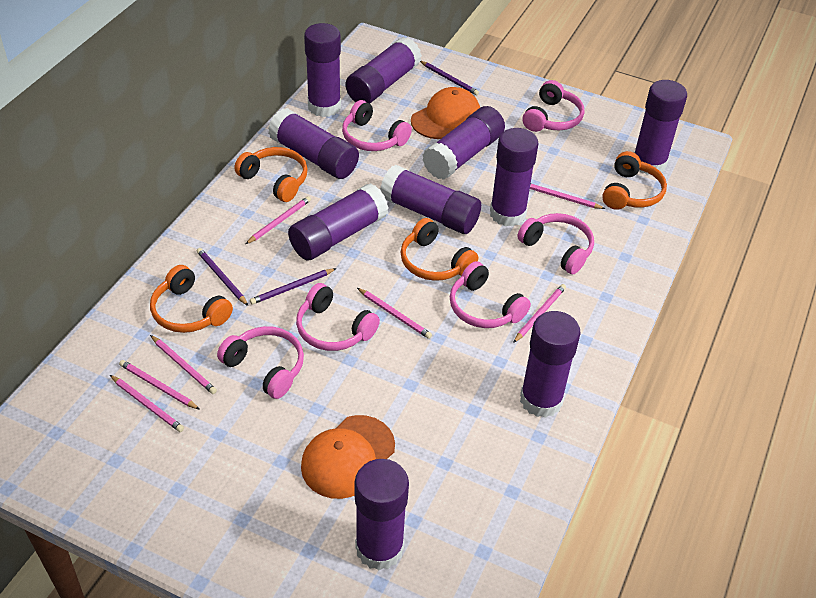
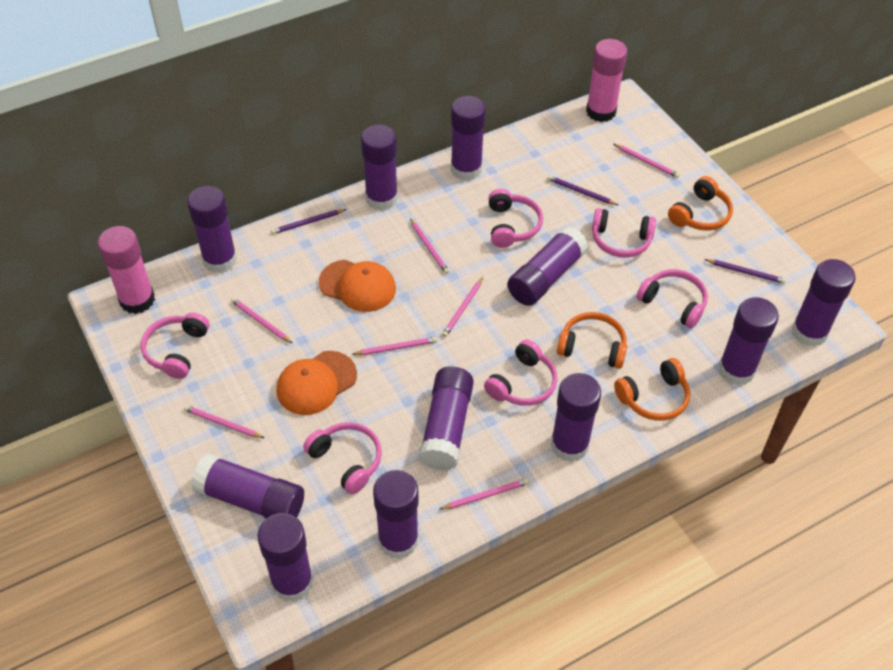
orange headphones: [150,265,233,333] [234,147,308,202] [401,218,478,281] [602,151,667,209] = 4 -> [557,312,627,368] [614,358,690,421] [668,176,733,231] = 3
pink glue stick: none = 0 -> [98,226,155,314] [586,39,627,122] = 2
purple glue stick: [268,108,359,179] [288,183,389,261] [304,23,341,117] [345,37,422,103] [355,459,409,570] [380,164,481,234] [422,106,505,180] [490,128,539,227] [520,311,581,418] [634,80,687,175] = 10 -> [187,186,237,273] [191,453,304,519] [257,513,313,602] [361,125,398,211] [373,470,419,559] [419,366,474,471] [451,96,486,181] [507,226,589,306] [551,373,601,462] [718,297,779,385] [792,259,856,347] = 11

